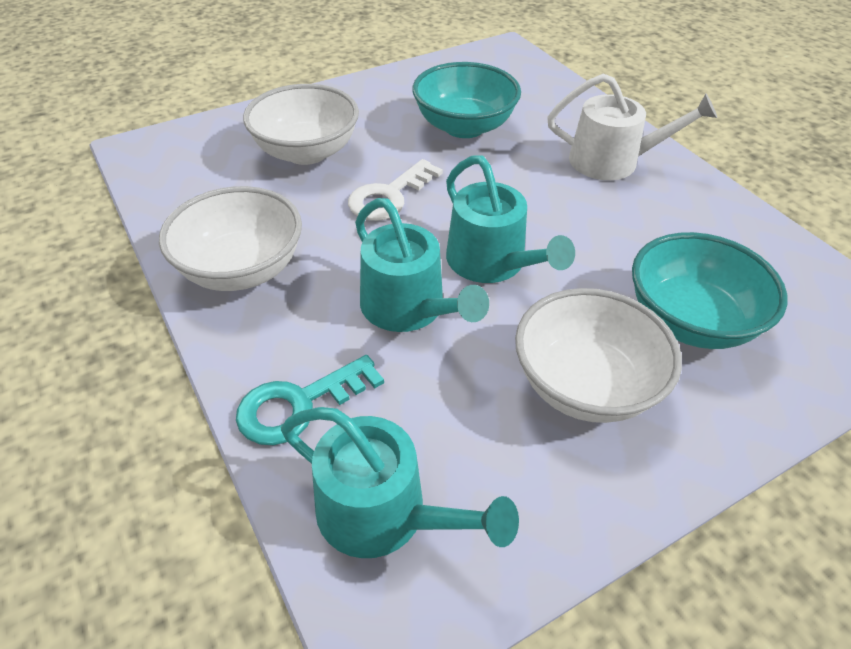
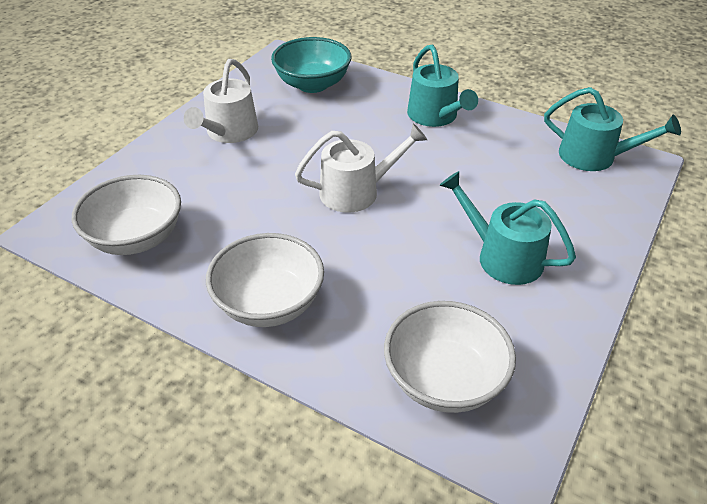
turquoise bowl: [412,62,521,138] [632,232,787,349] = 2 -> [271,37,352,93] = 1
turquoise key: [236,355,384,445] = 1 -> none = 0
white key: [348,159,443,221] = 1 -> none = 0
white watering can: [547,74,717,180] = 1 -> [184,59,258,143] [295,123,427,213] = 2

